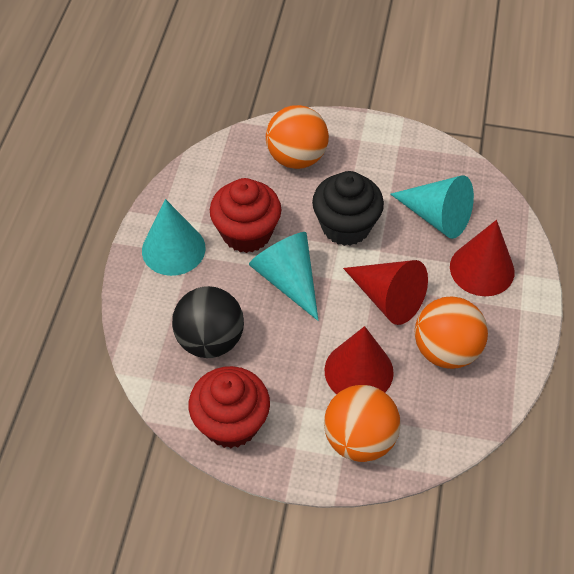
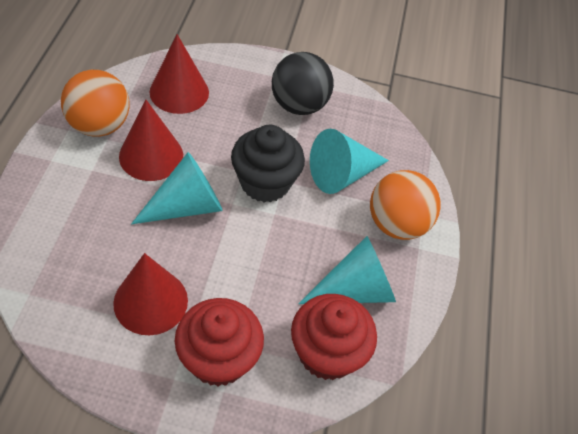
orange ball: [266,105,329,169] [324,385,401,462] [415,296,488,369] = 3 -> [61,70,129,137] [370,170,440,240] = 2

